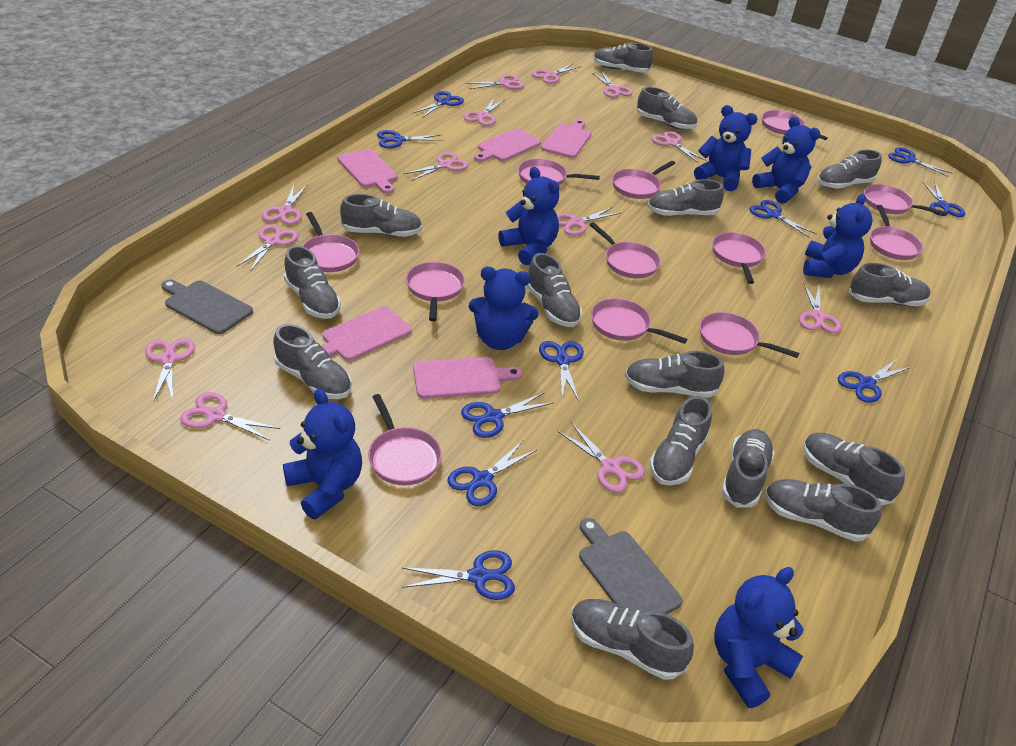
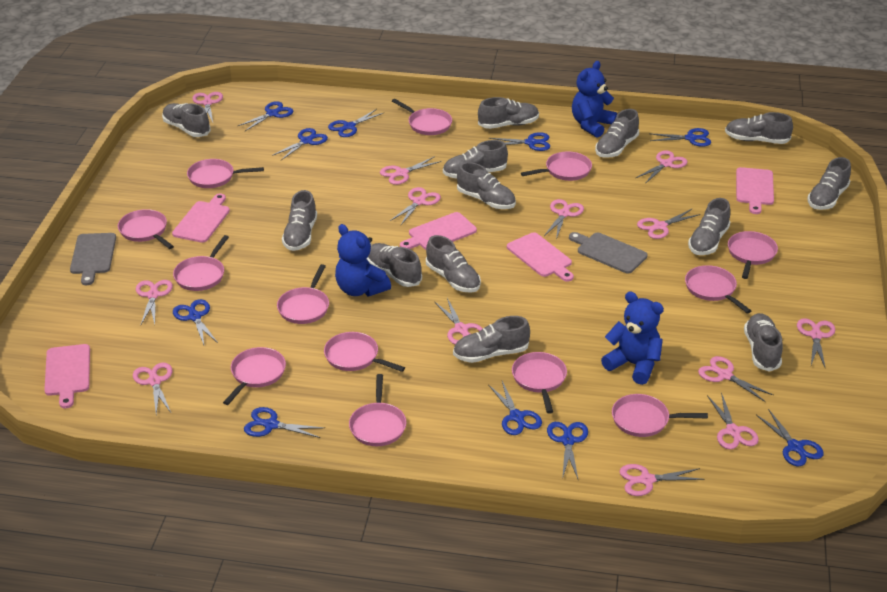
blue teddy bear: [283,388,362,519] [469,267,539,350] [498,167,559,265] [694,105,758,191] [714,567,804,708] [752,117,820,204] [803,194,873,278] = 7 -> [335,224,391,297] [572,61,617,138] [601,291,664,385] = 3
grey shoe: [273,324,352,399] [284,245,341,319] [340,194,422,237] [526,253,582,327] [571,599,694,680] [593,43,653,73] [625,351,725,398] [637,87,697,130] [647,179,724,216] [650,396,712,485] [721,429,774,508] [764,479,881,541] [803,433,905,505] [817,149,882,189] [848,263,930,306] = 15 -> [162,103,211,137] [282,190,317,251] [367,243,422,287] [426,235,481,293] [443,140,508,178] [453,316,530,363] [457,162,516,209] [478,97,539,129] [595,109,639,158] [688,198,730,255] [725,112,793,144] [744,313,783,372] [807,157,851,210] = 13
pink pan: [303,212,359,272] [368,394,442,485] [406,262,465,321] [518,159,600,185] [590,222,661,279] [591,298,687,344] [612,161,675,199] [699,312,799,358] [712,232,766,284] [762,110,828,140] [864,184,947,216] [870,205,923,260] = 12 -> [118,209,174,249] [173,235,229,291] [187,159,264,188] [223,347,286,405] [277,264,329,324] [324,332,405,372] [349,374,407,446] [392,99,452,135] [512,352,567,413] [521,152,592,181] [612,394,708,437] [685,265,751,313] [728,231,778,279] = 13

